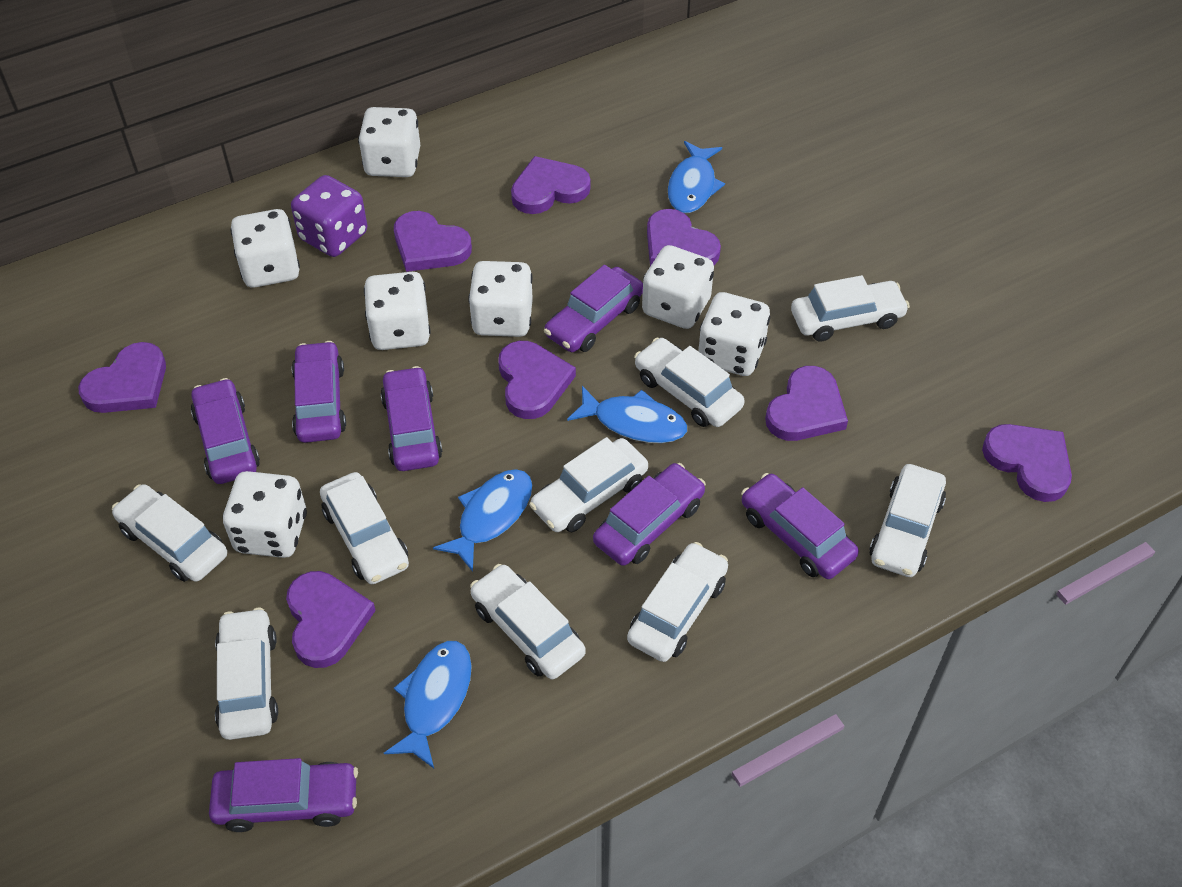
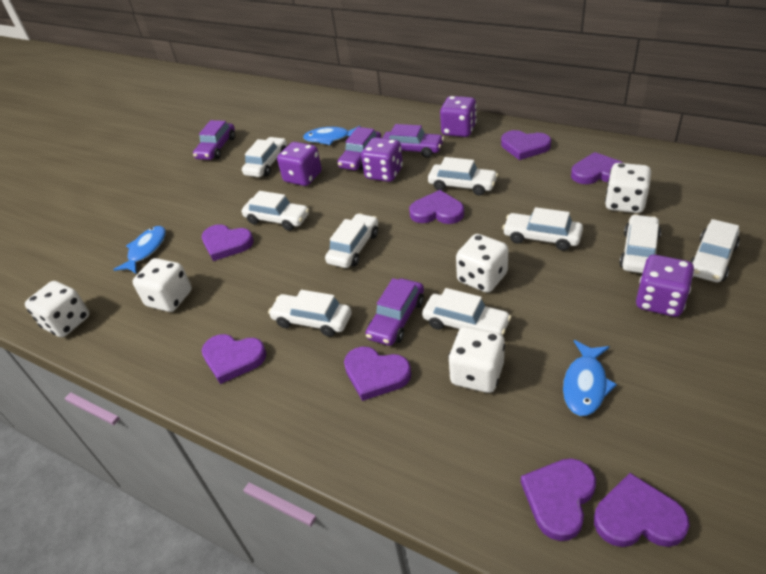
blue fish: [384,641,472,768] [433,469,532,572] [567,386,687,443] [668,141,725,213] = 4 -> [113,226,166,274] [303,126,360,145] [563,340,617,416] = 3
purple car: [191,378,260,484] [209,758,358,832] [291,341,346,443] [380,366,442,471] [544,265,643,352] [593,463,706,566] [741,473,859,579] = 7 -> [193,120,235,160] [337,127,381,170] [365,278,424,346] [383,124,444,158] = 4
purple dice: [291,175,367,257] = 1 -> [277,142,322,186] [361,137,403,182] [440,96,477,137] [636,255,694,317] = 4
white dice: [223,471,307,558] [230,209,300,288] [358,107,420,177] [364,272,430,350] [468,261,533,337] [642,245,714,329] [698,292,770,376] = 7 -> [25,281,90,337] [133,258,192,312] [448,327,505,393] [456,234,509,293] [605,163,651,213] = 5

